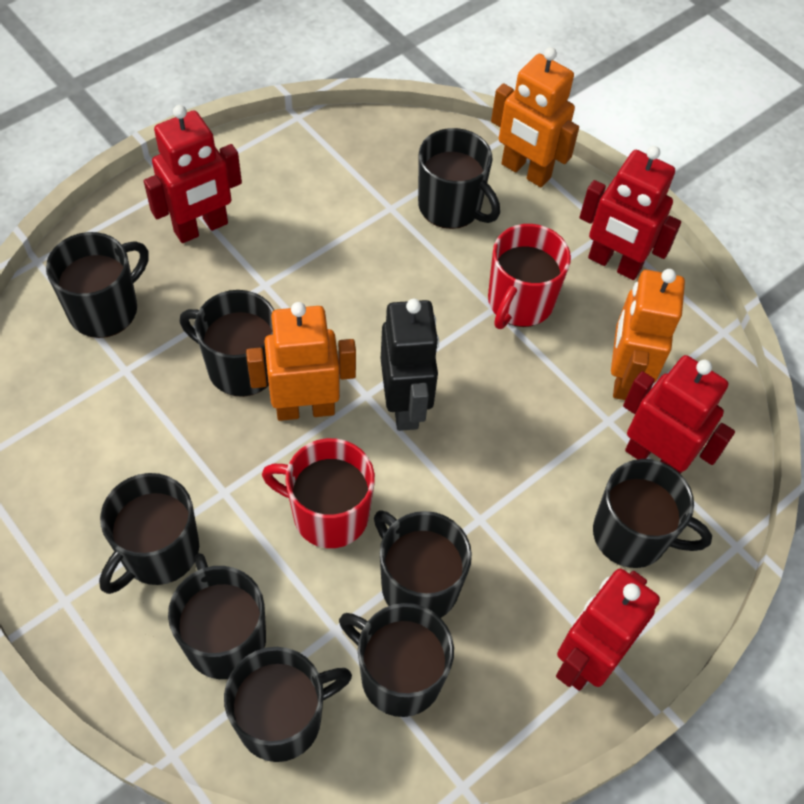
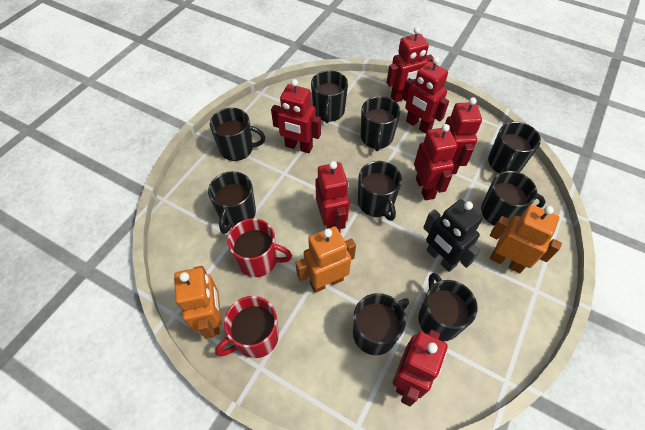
red robot: [144,105,242,243] [556,569,660,691] [579,146,681,280] [623,355,735,474] = 4 -> [271,79,321,153] [315,161,349,232] [387,27,433,102] [393,329,448,406] [402,57,449,134] [414,124,457,200] [445,97,482,174] = 7

